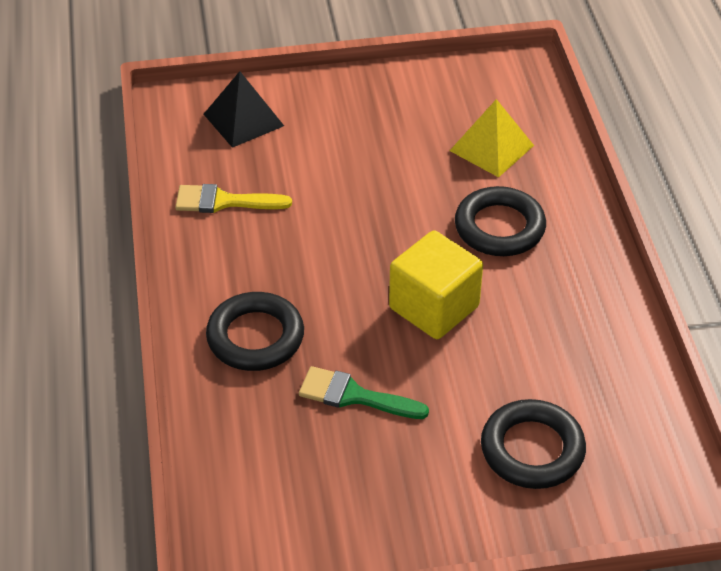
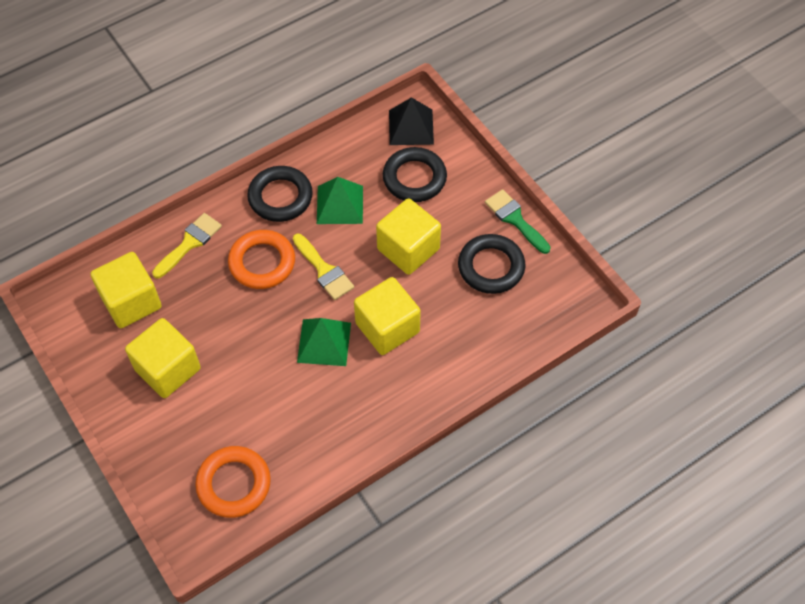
green pyramid: none = 0 -> [297,318,351,366] [317,177,363,224] = 2
orange ring: none = 0 -> [195,446,271,518] [228,230,295,289] = 2
yellow brush: [175,184,292,213] = 1 -> [152,213,222,278] [293,234,354,300] = 2
yellow cube: [389,231,483,339] = 1 -> [90,252,162,328] [125,318,201,398] [354,277,421,355] [376,198,441,275] = 4
yellow pyramid: [450,99,534,177] = 1 -> none = 0

